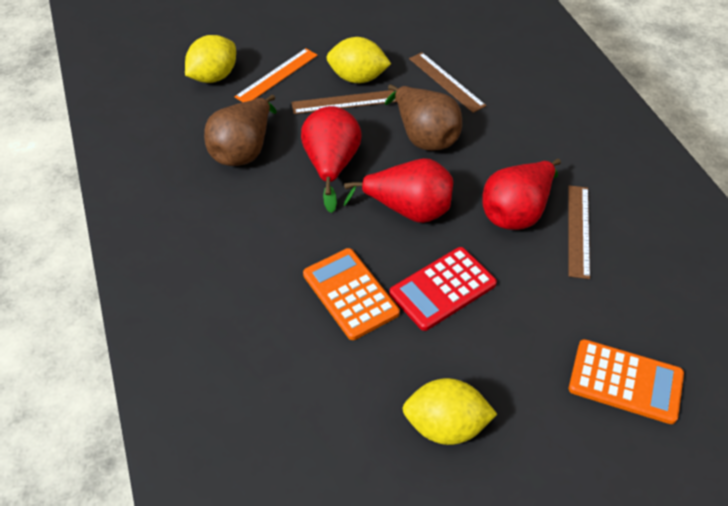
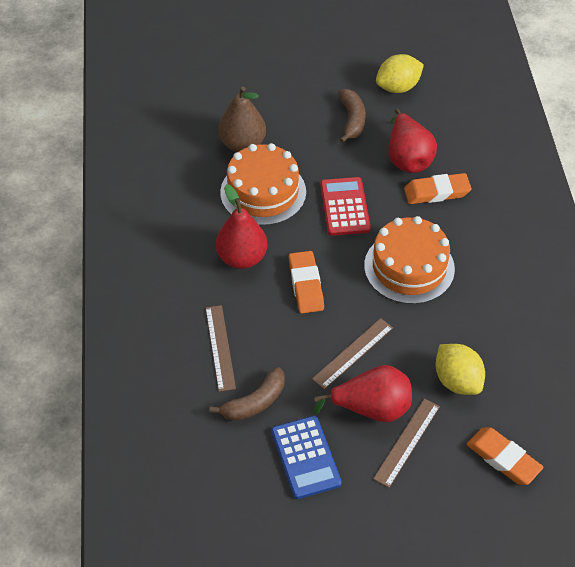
blue calculator: none = 0 -> [271,416,342,499] = 1
brown banana: none = 0 -> [209,367,285,421] [338,89,366,143] = 2
brown pear: [204,95,277,166] [385,85,462,151] = 2 -> [218,87,266,152] = 1
orange cake: none = 0 -> [220,143,306,226] [364,216,455,304] = 2
orange calculator: [303,248,400,340] [569,339,684,424] = 2 -> none = 0
orange eraser: none = 0 -> [289,251,324,313] [404,173,471,204] [467,427,543,485] = 3
orange ruler: [234,48,318,102] = 1 -> none = 0
yellow lemon: [185,35,236,83] [327,37,391,83] [402,378,497,445] = 3 -> [376,54,424,93] [435,344,485,395] = 2

